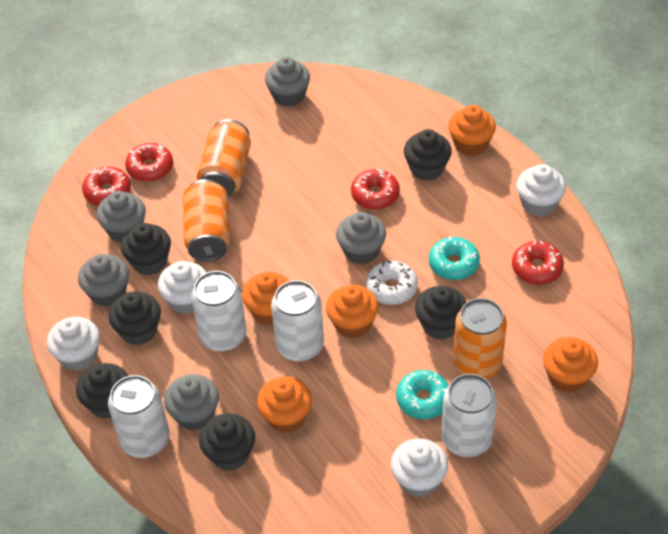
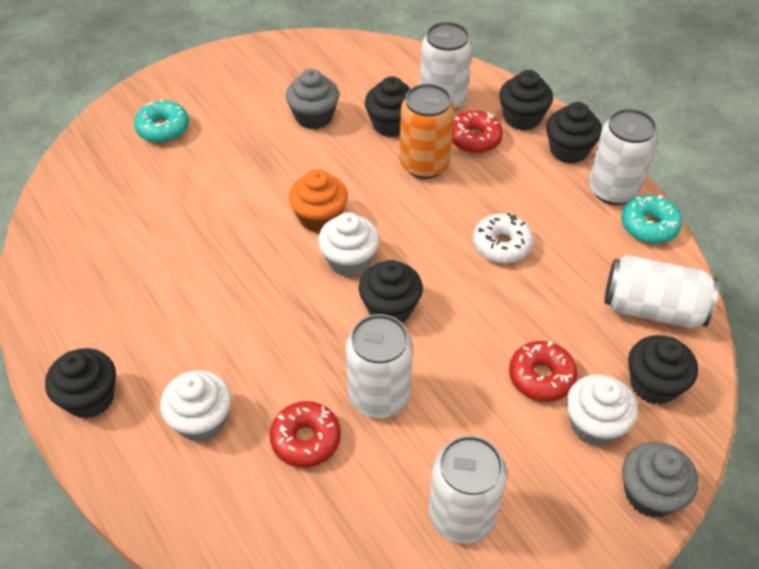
grey cupcake: [78,254,129,307] [97,191,146,242] [164,374,219,430] [265,57,310,107] [336,212,386,264] = 5 -> [286,69,339,129] [622,442,698,518] = 2
orange can: [183,179,230,262] [197,119,251,196] [453,298,507,379] = 3 -> [400,84,455,179] = 1
orange cupcake: [242,272,289,325] [257,376,312,433] [326,285,378,338] [448,105,496,156] [543,337,598,393] = 5 -> [289,169,348,233] = 1
red donut: [82,166,131,206] [125,143,173,182] [351,168,400,210] [512,241,564,285] = 4 -> [270,401,341,468] [452,110,503,153] [509,341,578,402] = 3
white can: [108,375,170,458] [191,271,247,352] [271,280,324,361] [442,374,497,457] = 4 -> [346,314,413,418] [420,22,472,111] [429,435,507,544] [589,108,658,205] [604,255,718,328] = 5
white cupcake: [47,317,100,371] [158,261,206,314] [391,438,448,497] [516,164,566,216] = 4 -> [160,370,231,442] [318,212,380,277] [566,374,638,446] = 3

